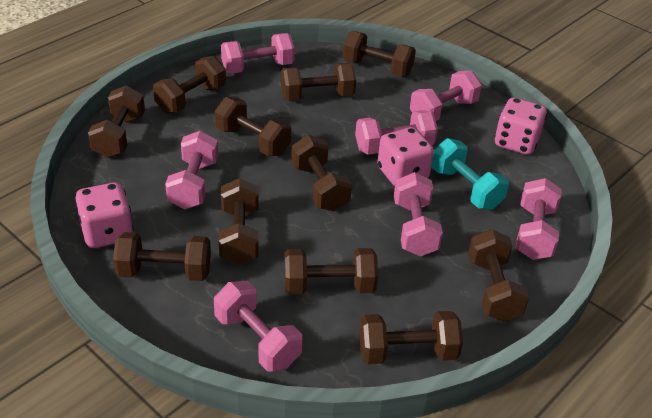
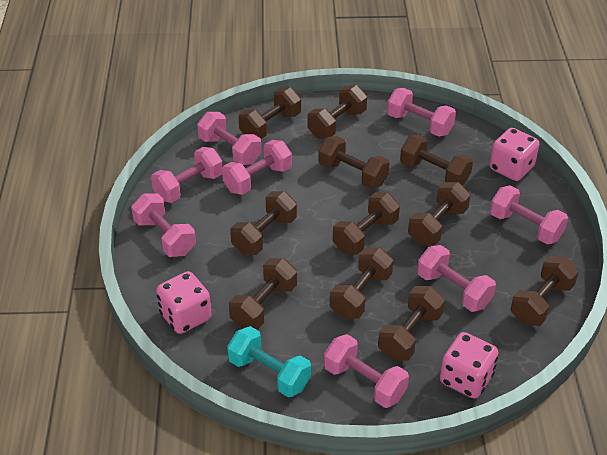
pink dumbbell: [165,131,218,209] [214,281,302,371] [221,33,295,74] [355,110,438,155] [394,172,443,257] [410,71,482,121] [516,178,562,260] = 7 -> [131,194,196,257] [151,147,223,203] [197,112,262,165] [222,140,292,195] [324,334,409,408] [387,88,456,137] [417,245,496,312] [490,186,568,245] = 8

